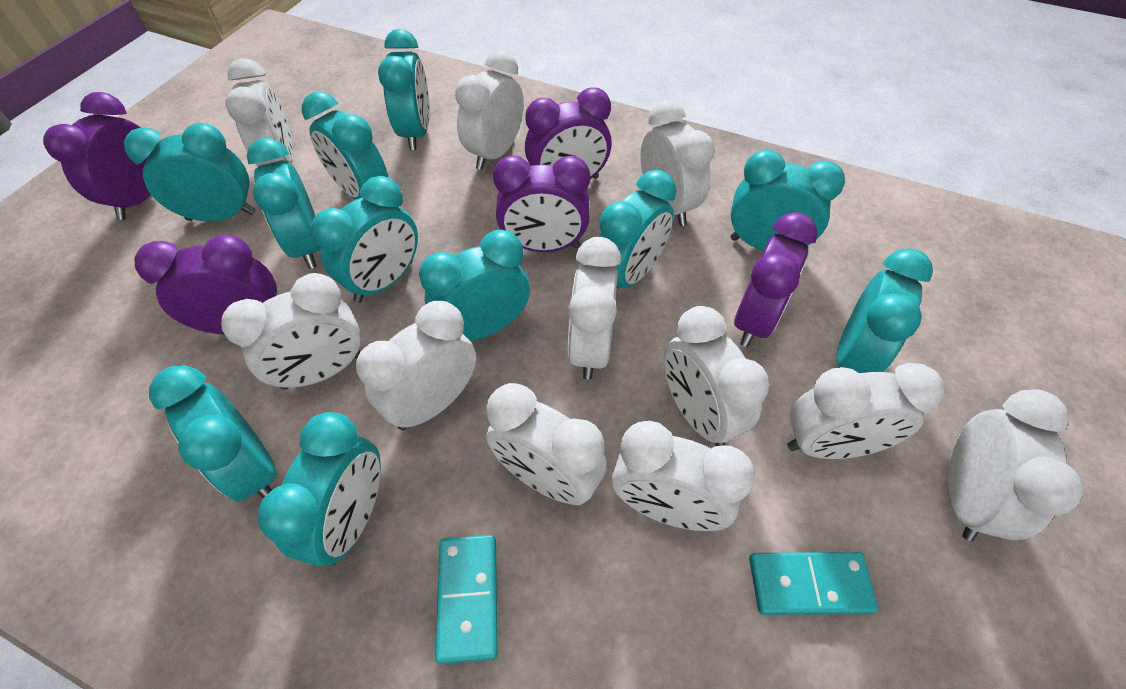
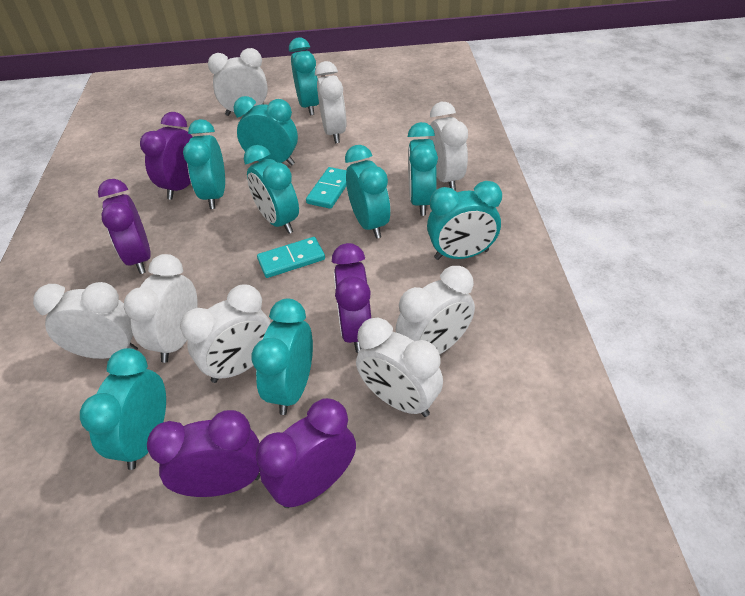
turquoise clock: [124,123,256,222] [149,365,277,501] [247,138,321,269] [258,412,381,567] [302,91,388,200] [311,176,418,303] [378,29,430,150] [419,230,530,341] [599,170,677,289] [731,149,845,251] [836,248,933,373] = 11 -> [80,348,166,470] [183,119,225,209] [233,96,298,166] [244,145,299,234] [252,299,313,415] [289,38,319,115] [345,145,390,239] [408,122,438,216] [427,181,502,260] = 9
white clock: [221,273,361,390] [226,58,293,167] [356,301,476,430] [455,50,524,170] [486,383,607,505] [568,237,621,380] [612,421,755,531] [641,100,715,226] [664,306,769,446] [787,363,944,459] [948,389,1083,541] = 11 -> [33,282,138,359] [124,254,198,363] [180,285,271,383] [208,48,268,116] [315,61,347,143] [356,318,443,417] [396,266,475,355] [428,102,468,191] = 8

